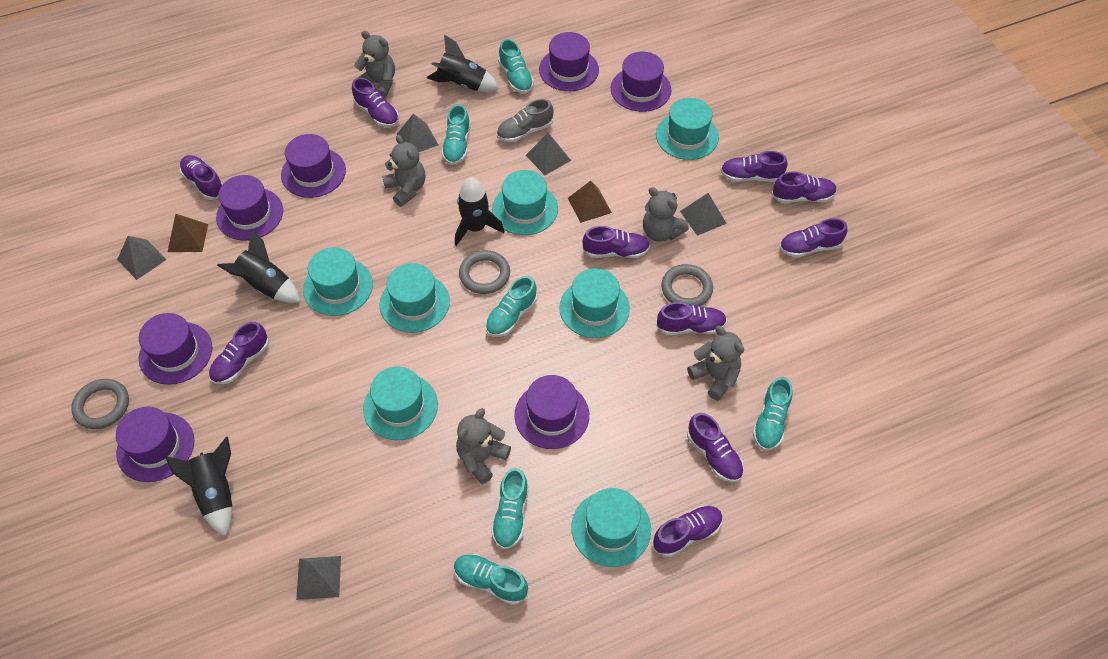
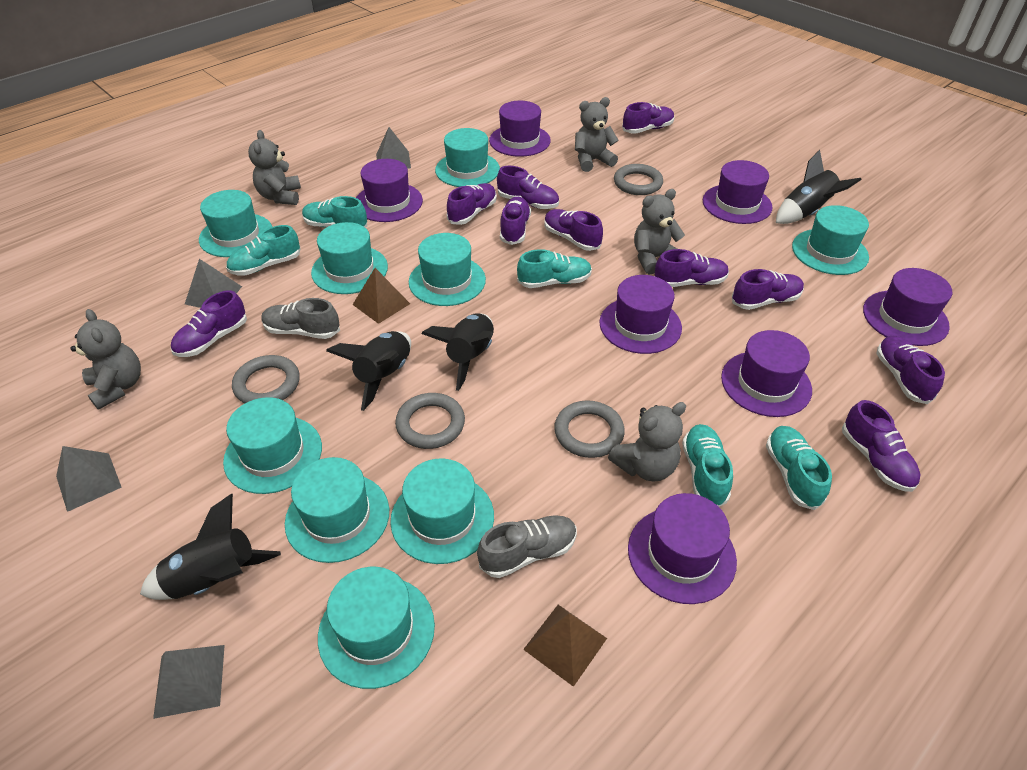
grey pyramid: [117,236,167,280] [296,556,341,600] [397,114,439,152] [526,133,571,175] [680,193,727,236] = 5 -> [56,446,122,512] [153,645,225,719] [185,259,242,308] [376,127,411,169] = 4
grey ring: [71,379,129,429] [459,250,510,294] [661,264,713,306] = 3 -> [232,355,300,403] [395,393,465,449] [554,400,625,458] [614,164,663,195] = 4
grey shoe: [497,99,553,142] = 1 -> [261,298,340,339] [477,515,577,578] = 2
turquoise hat: [303,247,373,316] [363,366,438,440] [380,263,450,333] [492,170,558,235] [559,268,630,338] [571,488,651,567] [656,98,719,160] = 7 -> [199,190,272,257] [223,397,322,494] [285,457,389,563] [311,222,388,294] [318,567,435,689] [390,458,494,564] [409,233,486,306] [435,128,500,187] [792,205,869,275] = 9
turquoise shoe: [441,104,471,165] [454,554,528,605] [486,276,537,337] [491,468,529,550] [498,39,534,93] [753,377,793,450] = 6 -> [226,225,301,276] [302,196,367,228] [517,249,592,288] [682,424,733,507] [766,426,832,510] = 5

